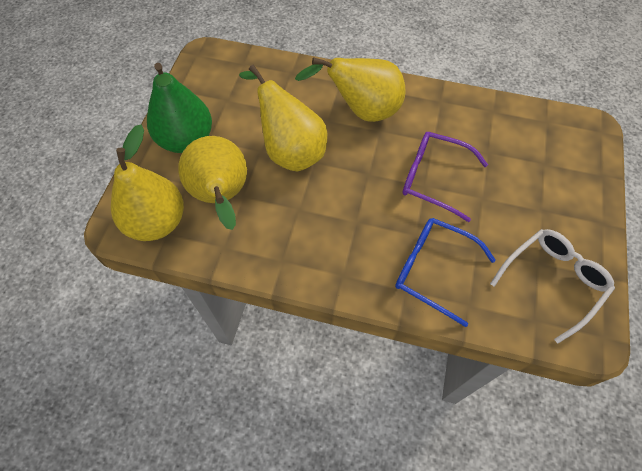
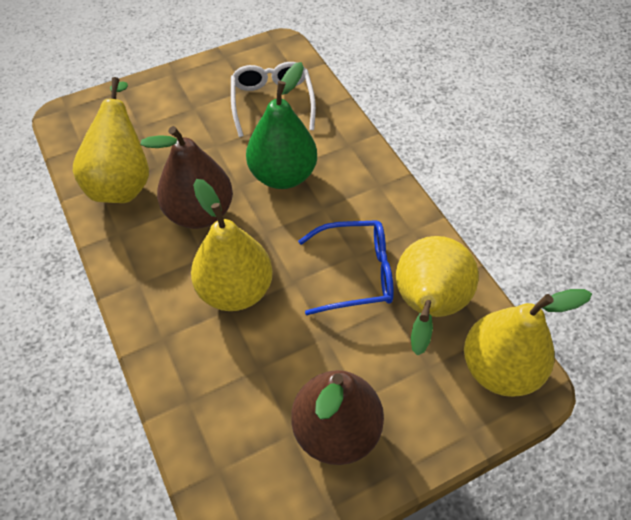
brown pear: none = 0 -> [140,126,233,229] [291,370,384,465] = 2
purple glasses: [402,132,488,222] = 1 -> none = 0

